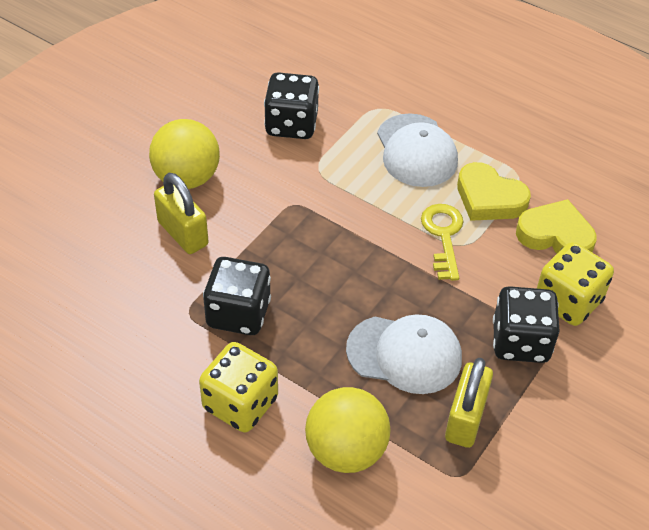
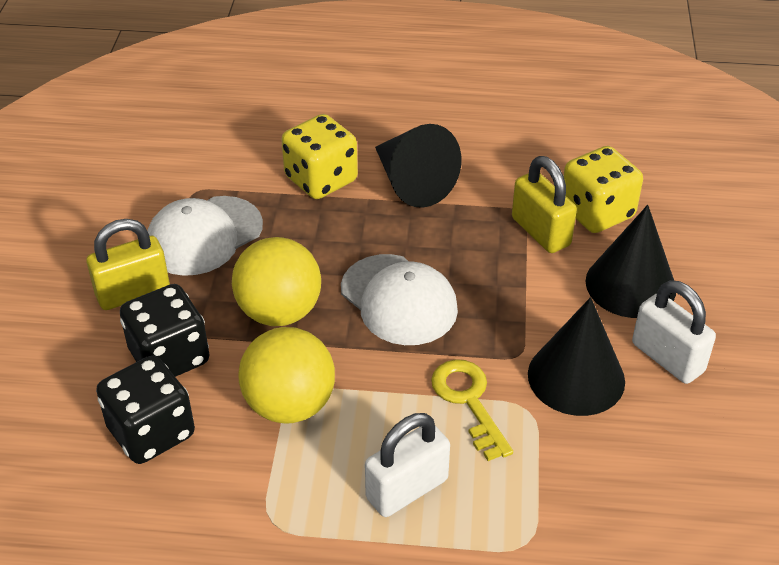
black cone: none = 0 -> [375,124,461,208] [528,297,625,416] [586,205,676,318] = 3
black dice: [203,257,271,335] [264,72,319,139] [493,286,560,363] = 3 -> [96,355,195,464] [120,284,209,377] = 2
white padlock: none = 0 -> [365,413,450,517] [632,280,716,384] = 2
yellow heart: [457,162,531,221] [516,199,597,253] = 2 -> none = 0

